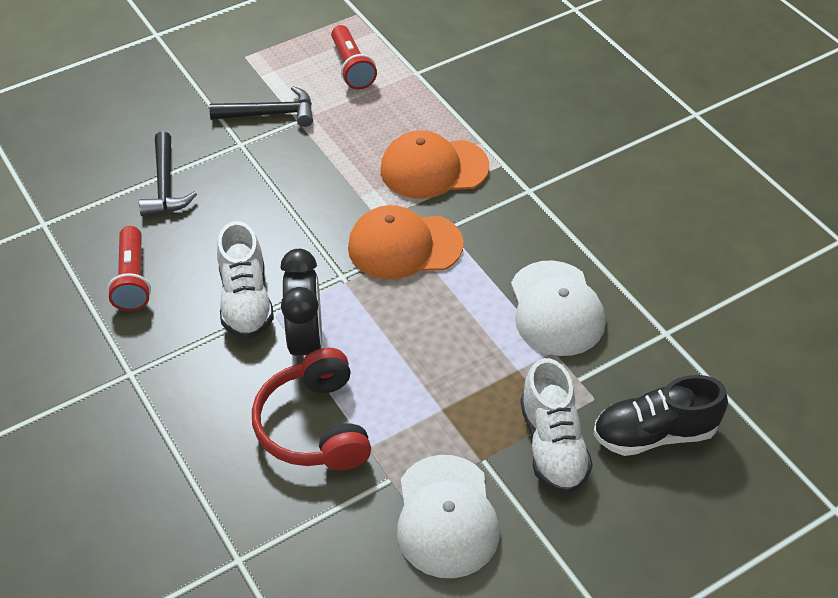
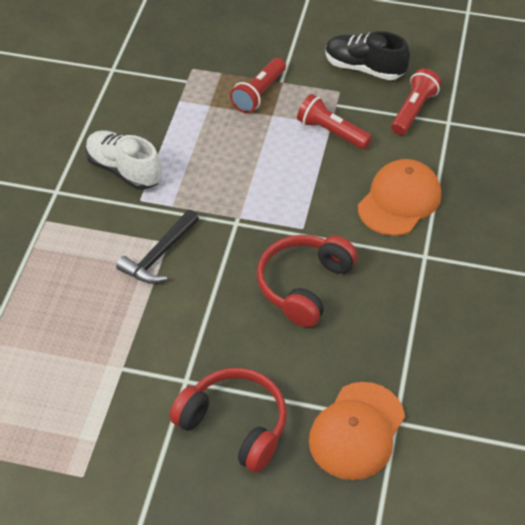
black clock: [280,249,322,361] = 1 -> none = 0
black hammer: [139,131,197,217] [209,86,313,127] = 2 -> [116,210,199,284] = 1
red flashlight: [107,226,151,311] [331,25,377,90] = 2 -> [230,58,286,113] [297,94,372,149] [391,68,442,135] = 3
red headphones: [252,348,371,471] = 1 -> [170,368,287,473] [257,235,358,327] = 2
white cap: [397,455,499,578] [511,260,605,356] = 2 -> none = 0
white shoe: [217,221,274,339] [520,358,593,494] = 2 -> [85,130,162,190] = 1

